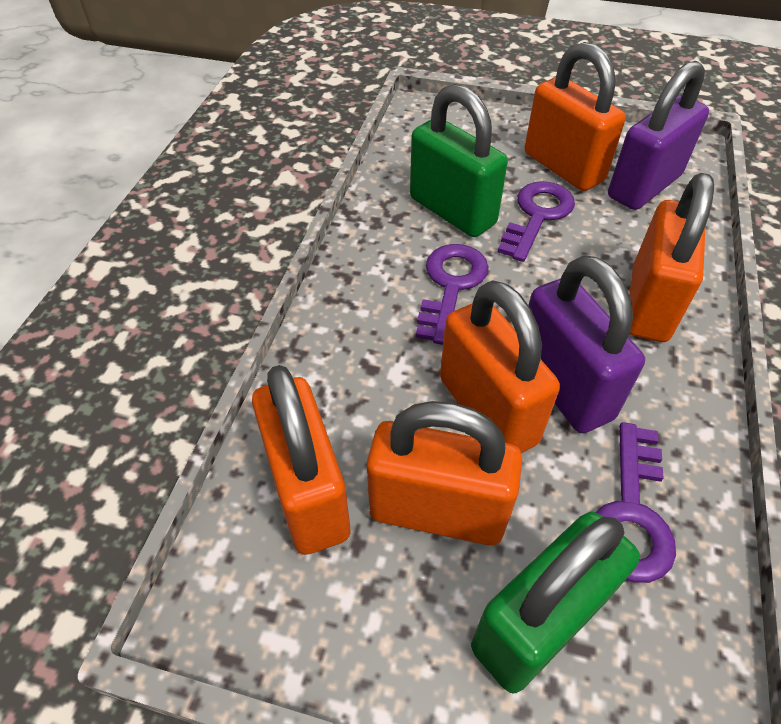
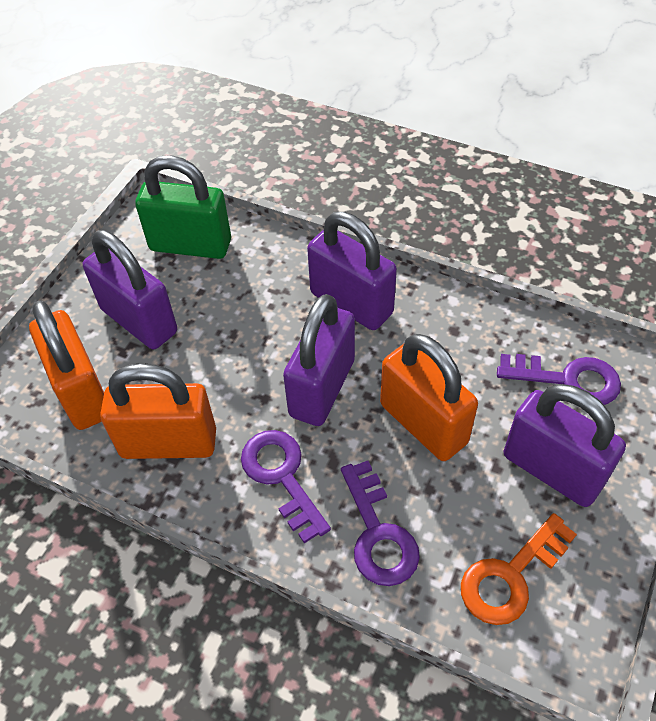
green padlock: [410,84,508,237] [471,512,640,693] = 2 -> [135,155,231,259] = 1
orange key: none = 0 -> [461,513,577,625] = 1
orange padlock: [252,365,351,555] [367,401,522,546] [440,280,560,453] [524,42,626,191] [629,173,714,342] = 5 -> [29,301,104,430] [100,363,216,459] [380,334,478,461] = 3
purple padlock: [528,255,645,433] [608,61,709,210] = 2 -> [83,231,177,349] [283,294,355,426] [307,212,397,330] [504,384,626,507] = 4

